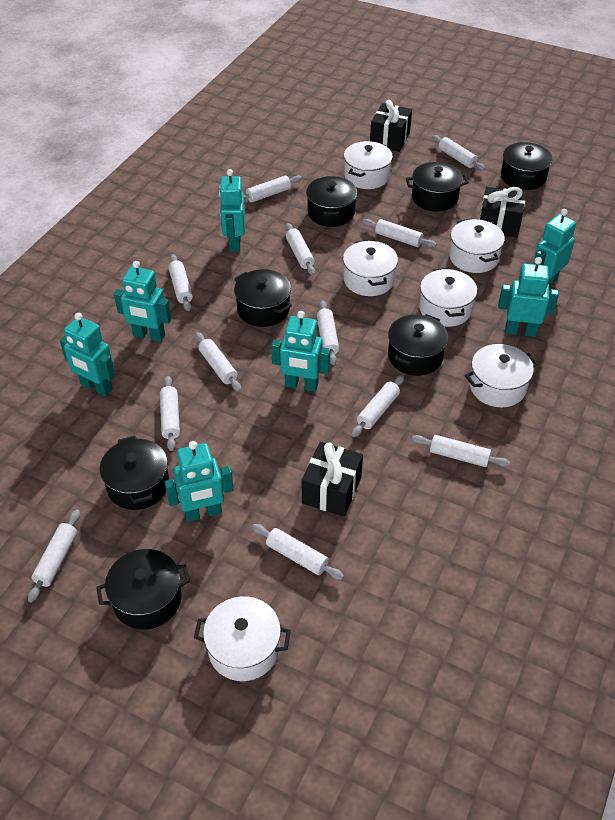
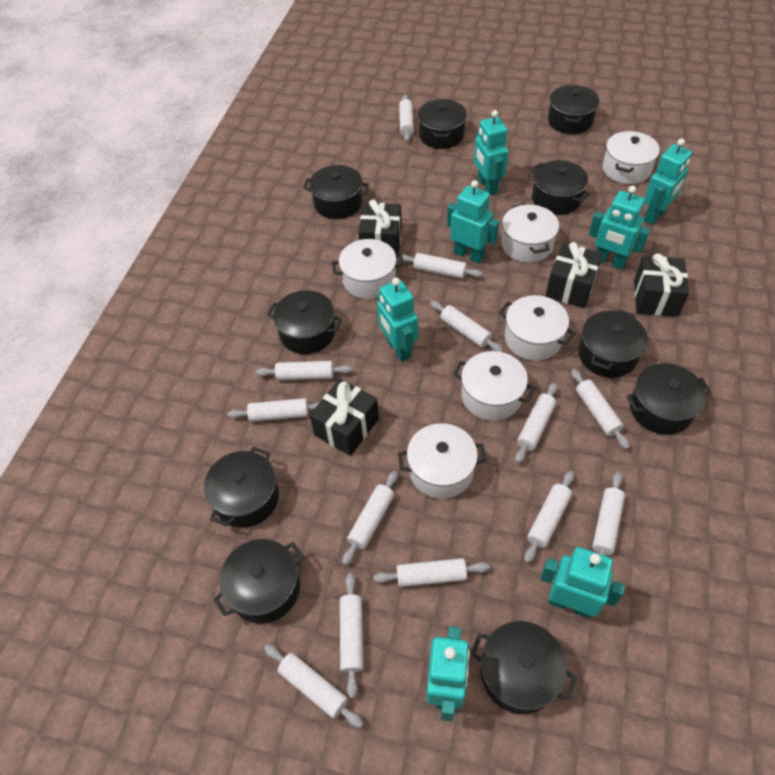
black gift: [302,442,363,517] [370,100,412,152] [480,187,526,238] = 3 -> [310,379,379,456] [358,200,402,258] [545,242,602,308] [634,254,689,317] = 4
black pot: [96,549,190,630] [100,436,169,510] [234,269,292,327] [306,176,357,227] [388,314,448,376] [406,162,469,211] [501,142,552,190] = 7 -> [204,447,279,528] [213,539,304,623] [267,290,342,354] [303,165,369,219] [418,99,467,149] [471,621,577,714] [531,160,590,215] [548,85,599,134] [578,309,648,378] [626,363,711,435] = 10
white rolling pin: [28,510,80,603] [160,376,180,451] [168,254,193,311] [195,332,241,392] [244,175,302,202] [252,524,344,580] [286,223,315,275] [317,300,339,365] [352,375,404,437] [363,219,437,248] [412,435,510,467] [432,135,485,171] = 12 -> [228,398,320,422] [256,361,352,380] [264,644,363,728] [340,573,364,699] [342,471,398,565] [374,558,490,587] [398,253,483,279] [399,95,414,141] [430,301,503,352] [515,383,557,464] [524,471,574,563] [571,369,630,449] [592,472,625,556] = 13

